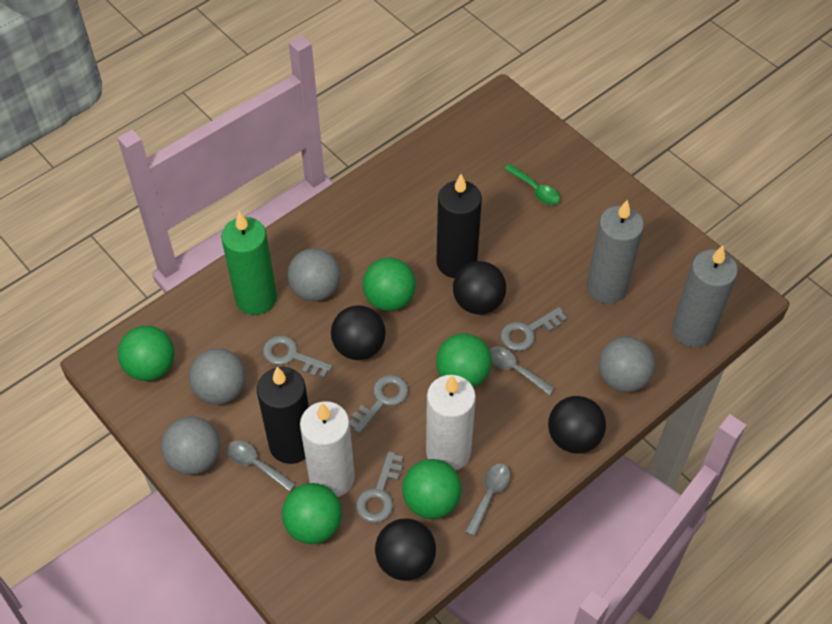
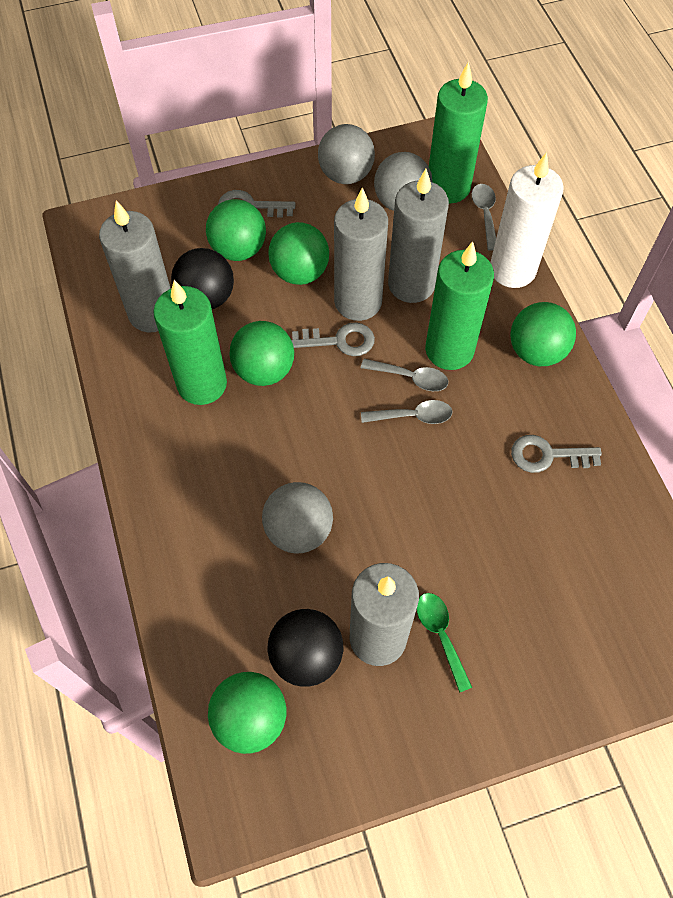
black ball: [331,305,386,360] [375,518,436,581] [453,261,506,315] [548,396,606,454] = 4 -> [171,248,234,309] [267,609,344,687] = 2
black candle: [257,367,309,464] [436,174,482,278] = 2 -> none = 0
green candle: [221,212,277,315] = 1 -> [153,280,227,405] [425,241,494,370] [429,61,488,203] = 3
grey ball: [161,416,220,475] [189,348,246,404] [287,248,341,301] [599,337,655,392] = 4 -> [262,482,333,554] [318,124,375,184] [374,152,432,211] = 3
grey candle: [586,200,644,304] [672,245,738,347] = 2 -> [99,200,171,333] [334,187,388,321] [350,563,419,666] [388,169,449,303] = 4
grey key: [263,335,333,378] [349,375,409,434] [356,451,403,523] [500,307,567,351] = 4 -> [218,190,296,218] [291,322,375,356] [511,435,602,473] = 3
white candle: [300,401,355,497] [426,375,476,471] = 2 -> [490,152,564,288] = 1

